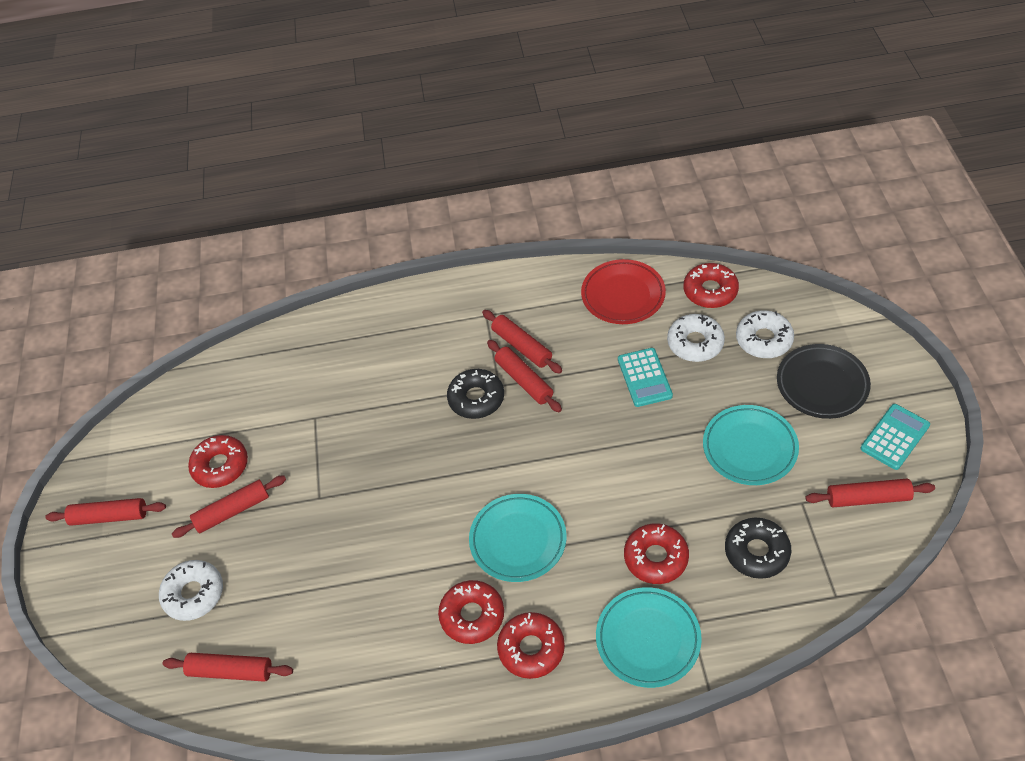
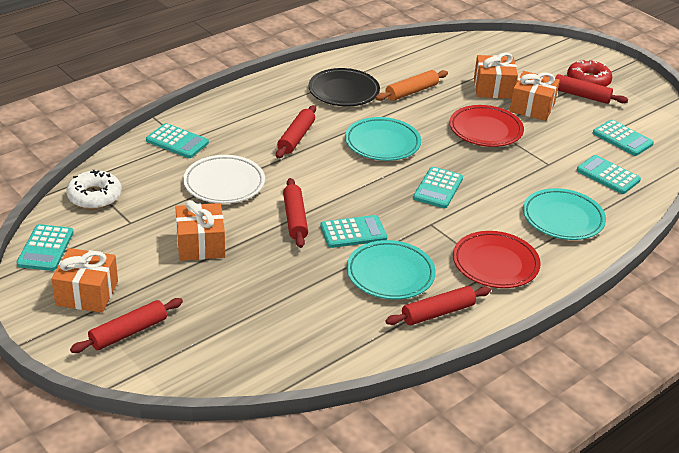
black donut: [447,369,504,419] [725,518,791,579] = 2 -> none = 0
orange gift: none = 0 -> [51,248,118,313] [176,200,225,261] [474,52,518,99] [510,71,560,121] = 4
orange rolling pin: none = 0 -> [375,70,448,101] = 1
red donut: [188,435,248,488] [438,580,504,644] [497,612,565,679] [624,523,689,584] [683,263,739,308] = 5 -> [567,60,612,87] = 1
red plate: [581,259,666,324] = 1 -> [449,105,524,147] [453,231,541,288] = 2
red rolling pin: [45,498,166,526] [162,653,293,682] [172,476,286,538] [482,310,562,374] [487,340,562,412] [805,479,935,507] = 6 -> [70,298,183,353] [276,105,316,158] [283,178,308,248] [385,286,491,325] [547,74,628,104] = 5
turquoise calculator: [618,348,673,407] [861,404,930,470] = 2 -> [16,224,74,271] [146,123,209,158] [320,215,387,248] [413,167,463,208] [577,155,641,194] [593,120,654,156] = 6
white donut: [159,560,223,621] [667,314,725,362] [736,310,794,358] = 3 -> [66,170,122,209] = 1
white plate: none = 0 -> [183,155,265,204] = 1

